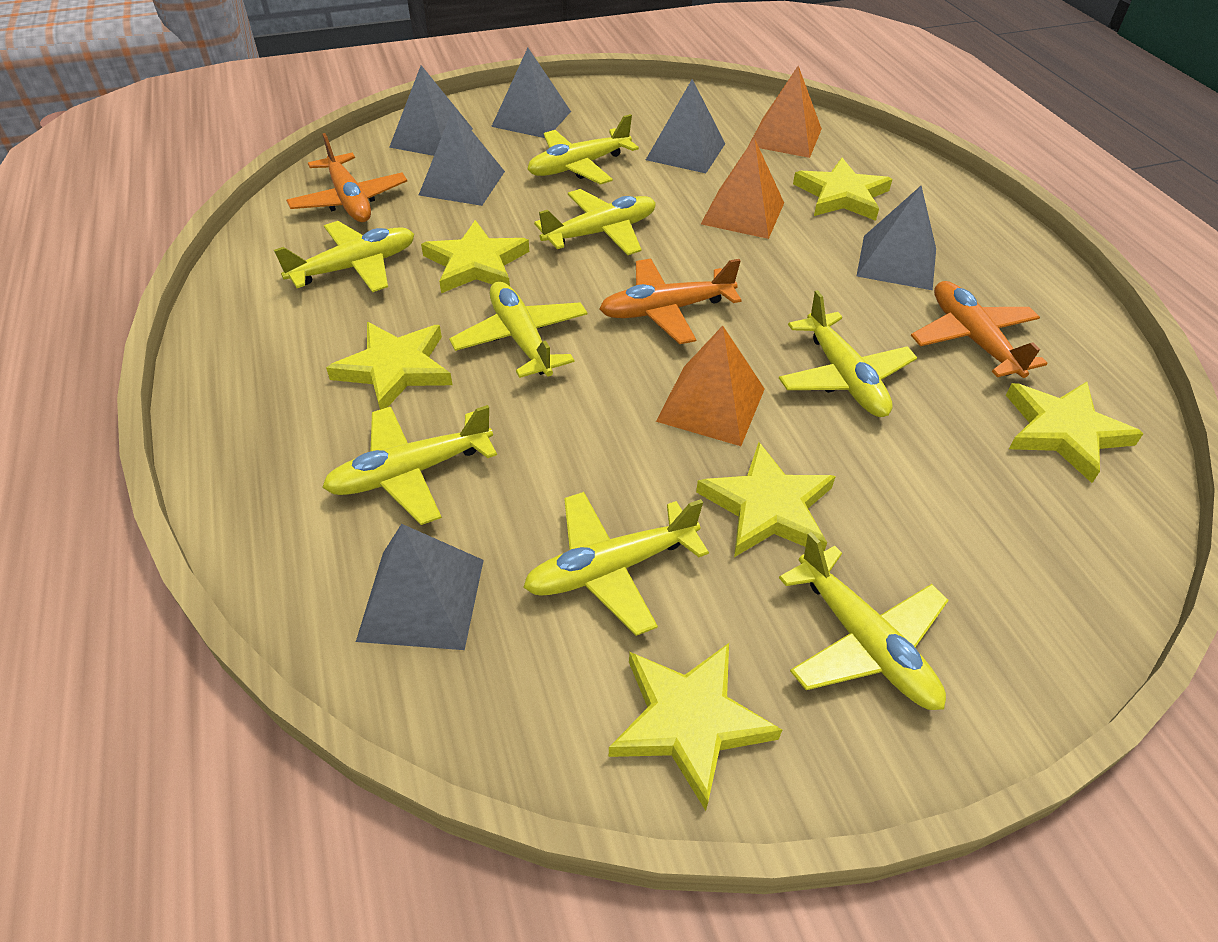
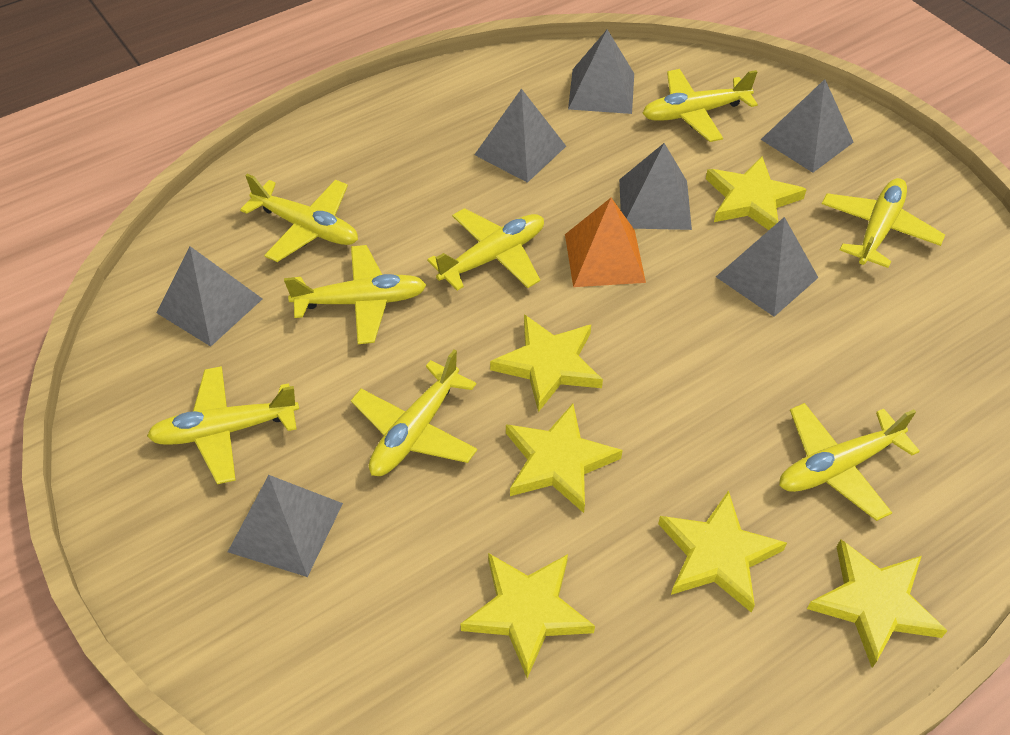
grey pyramid: [356,524,484,650] [389,65,473,156] [419,108,505,206] [491,48,571,138] [646,79,725,173] [857,186,936,290] = 6 -> [157,246,262,347] [228,475,343,577] [474,89,566,183] [568,29,634,114] [619,143,692,230] [716,217,819,317] [761,79,854,173] = 7
orange plane: [286,133,407,222] [599,259,742,344] [911,281,1047,378] = 3 -> none = 0
orange pyramid: [656,326,765,446] [701,138,784,239] [749,66,822,158] = 3 -> [565,198,646,287] = 1

